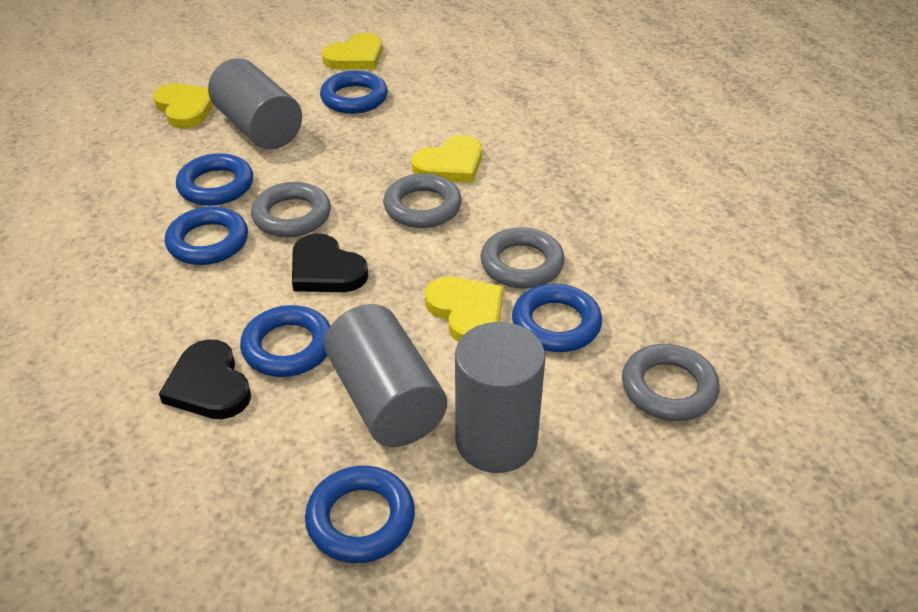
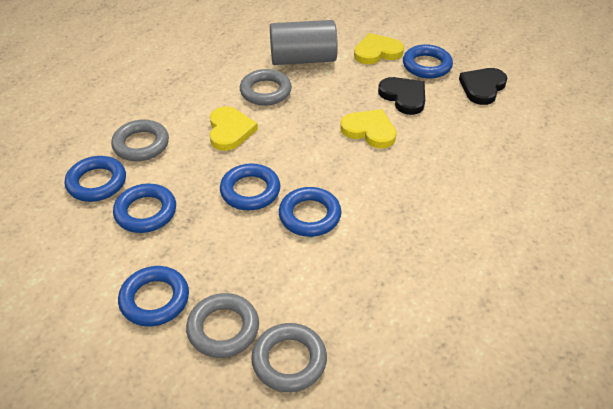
grey cylinder: [208,58,302,149] [324,304,447,447] [455,322,545,473] = 3 -> [270,20,338,65] = 1
yellow heart: [153,83,214,128] [322,33,383,69] [412,135,482,183] [425,277,503,342] = 4 -> [210,106,258,151] [340,109,396,148] [354,33,404,64] = 3

